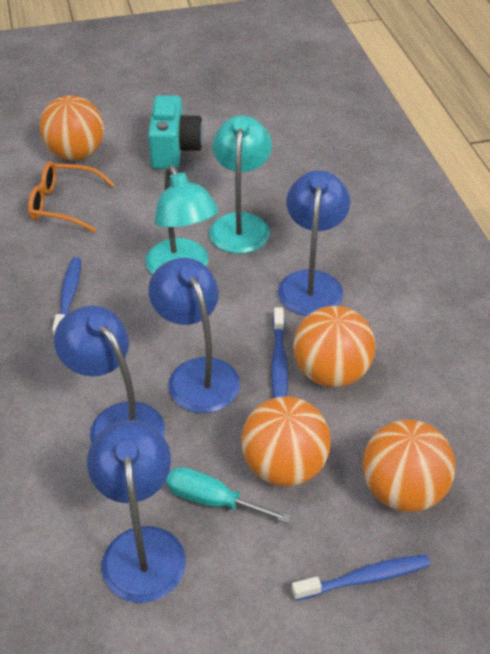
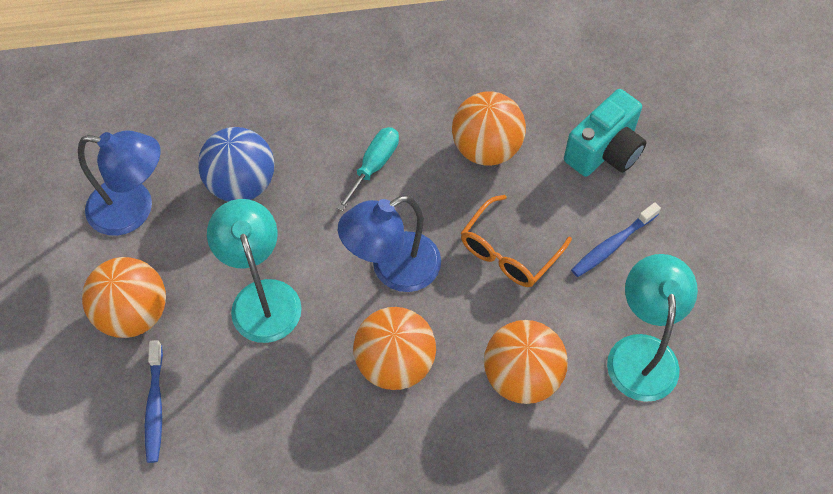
blue ball: none = 0 -> [198,127,274,202] = 1
blue lamp: [54,306,165,443] [87,420,186,603] [148,258,240,413] [278,170,350,316] = 4 -> [78,130,160,236] [338,195,441,292] = 2
blue toothbrush: [52,257,81,338] [271,307,288,398] [292,555,430,601] = 3 -> [145,340,163,463] [571,202,661,277] = 2

